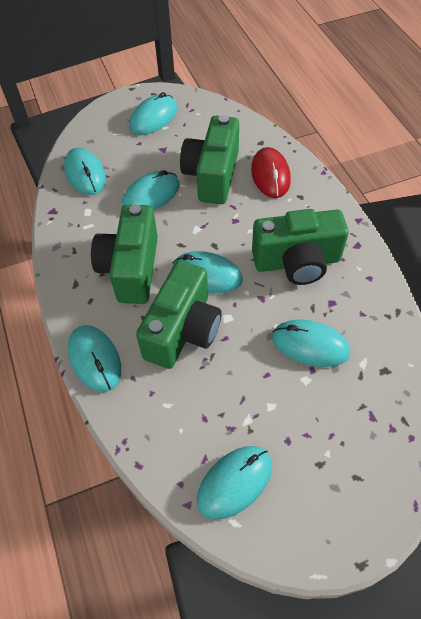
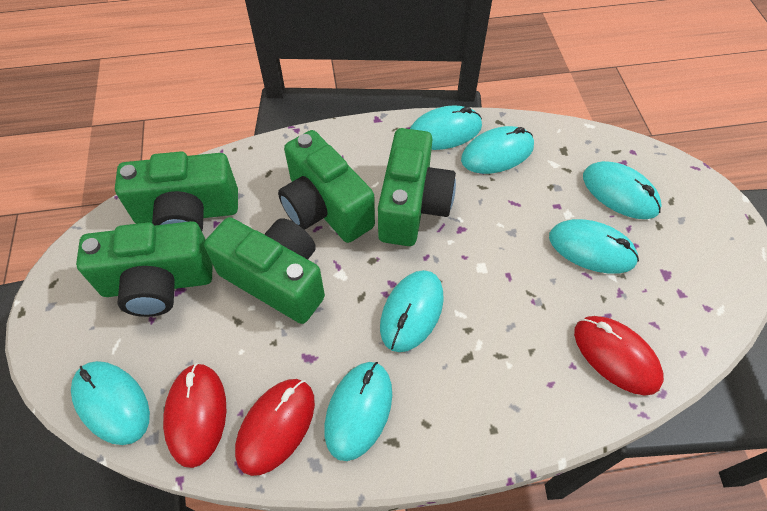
green camera: [91,205,158,304] [136,260,222,369] [180,115,239,204] [252,209,349,285] = 4 -> [76,221,212,317] [115,151,238,231] [204,217,325,324] [278,130,375,243] [378,128,456,246] = 5
red mouse: [251,147,291,198] = 1 -> [163,363,226,468] [235,379,315,476] [574,316,664,396] = 3

